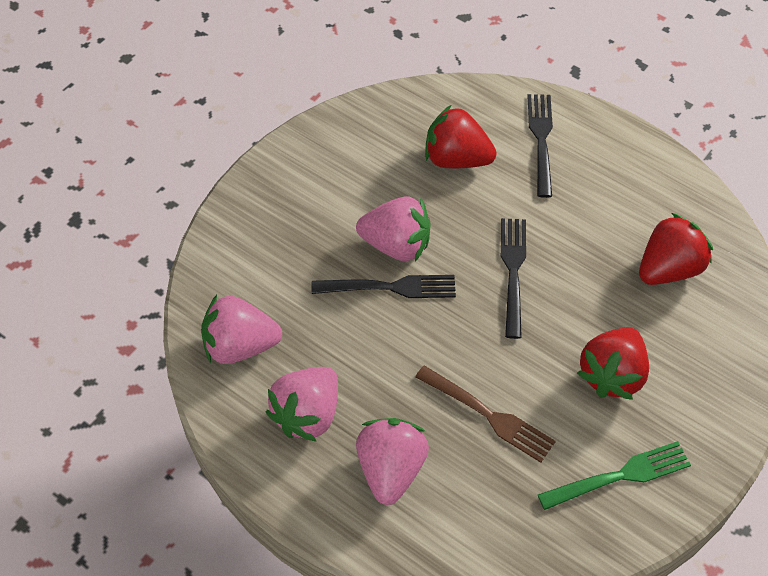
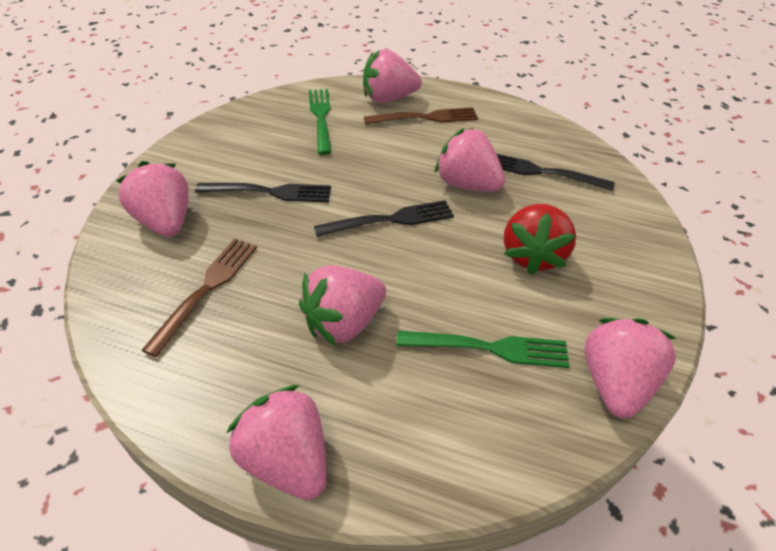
brown fork: [415,365,556,463] = 1 -> [141,238,257,357] [364,107,478,124] = 2
green fork: [538,441,691,510] = 1 -> [309,89,332,155] [396,331,570,368] = 2
pink strawberry: [201,295,282,364] [266,367,338,442] [356,196,431,262] [356,418,429,505] = 4 -> [116,161,189,237] [227,385,327,500] [299,265,386,346] [363,49,421,103] [435,128,505,192] [584,318,677,418] = 6
red strawberry: [425,105,497,168] [577,327,649,400] [639,213,713,285] = 3 -> [504,204,576,275] = 1

